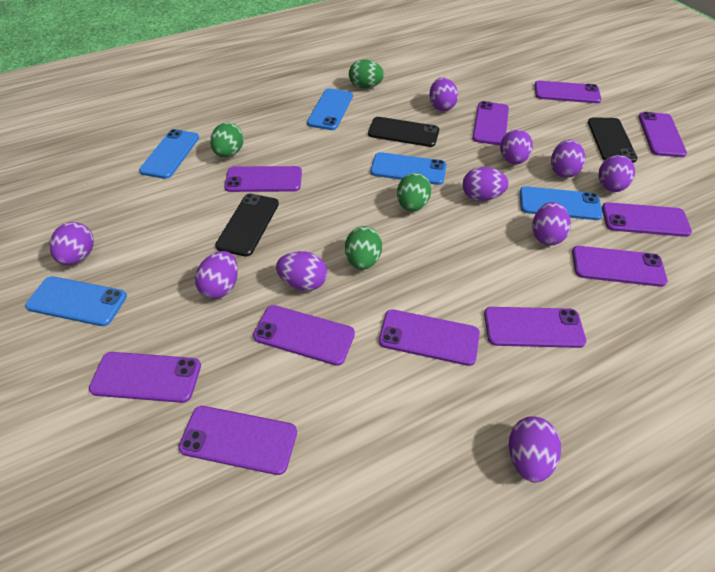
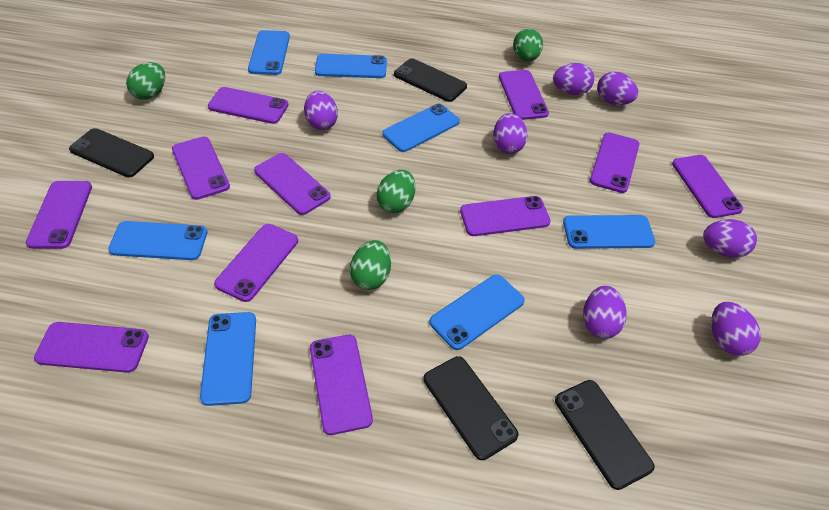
black phone: [215,194,279,257] [368,117,439,147] [588,117,638,163] = 3 -> [69,128,154,177] [394,58,467,102] [424,356,518,460] [555,380,655,490] = 4
blue phone: [25,276,127,326] [139,129,199,179] [307,88,353,130] [371,152,447,185] [520,186,603,220] = 5 -> [108,221,208,260] [200,312,256,406] [248,30,290,75] [315,54,387,78] [383,104,460,152] [430,275,525,350] [563,215,655,249] = 7
purple egg: [50,222,94,265] [195,251,238,299] [276,251,327,291] [429,77,458,111] [462,167,509,201] [500,129,533,164] [509,416,561,483] [532,202,571,245] [551,139,585,178] [599,155,635,192] = 10 -> [304,91,338,130] [493,113,527,154] [553,63,594,95] [583,286,627,338] [597,72,638,105] [703,219,757,258] [711,302,761,356] = 7

